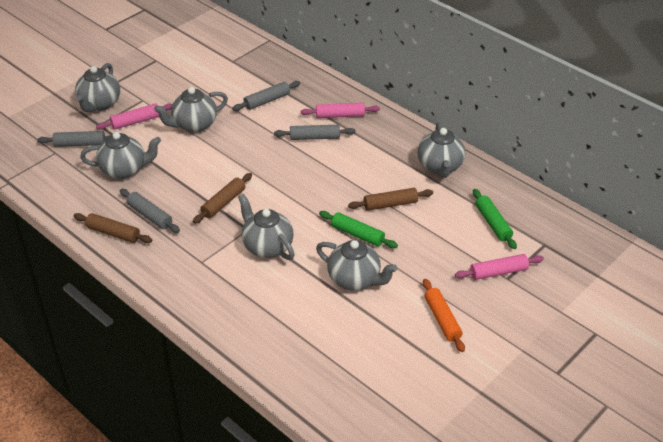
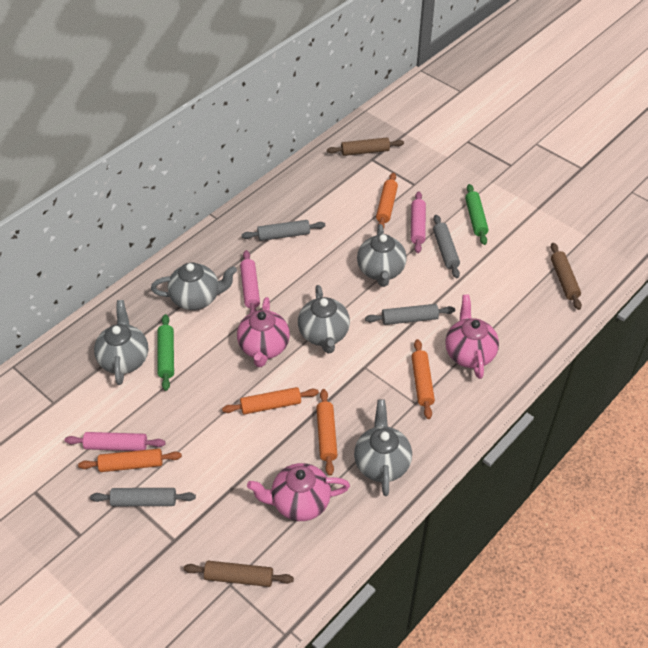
grey teapot: [75,63,120,112] [80,132,161,179] [154,87,228,133] [238,194,295,260] [316,240,397,291] [418,122,465,178] = 6 -> [94,300,148,385] [151,263,237,310] [298,285,350,353] [354,399,412,496] [357,224,407,287] = 5
orange rolling pin: [423,279,465,352] = 1 -> [78,449,182,472] [222,387,319,414] [316,389,337,476] [376,172,398,229] [412,339,435,419] = 5
pink teapot: none = 0 -> [237,297,290,367] [247,463,350,521] [445,294,499,379] = 3

